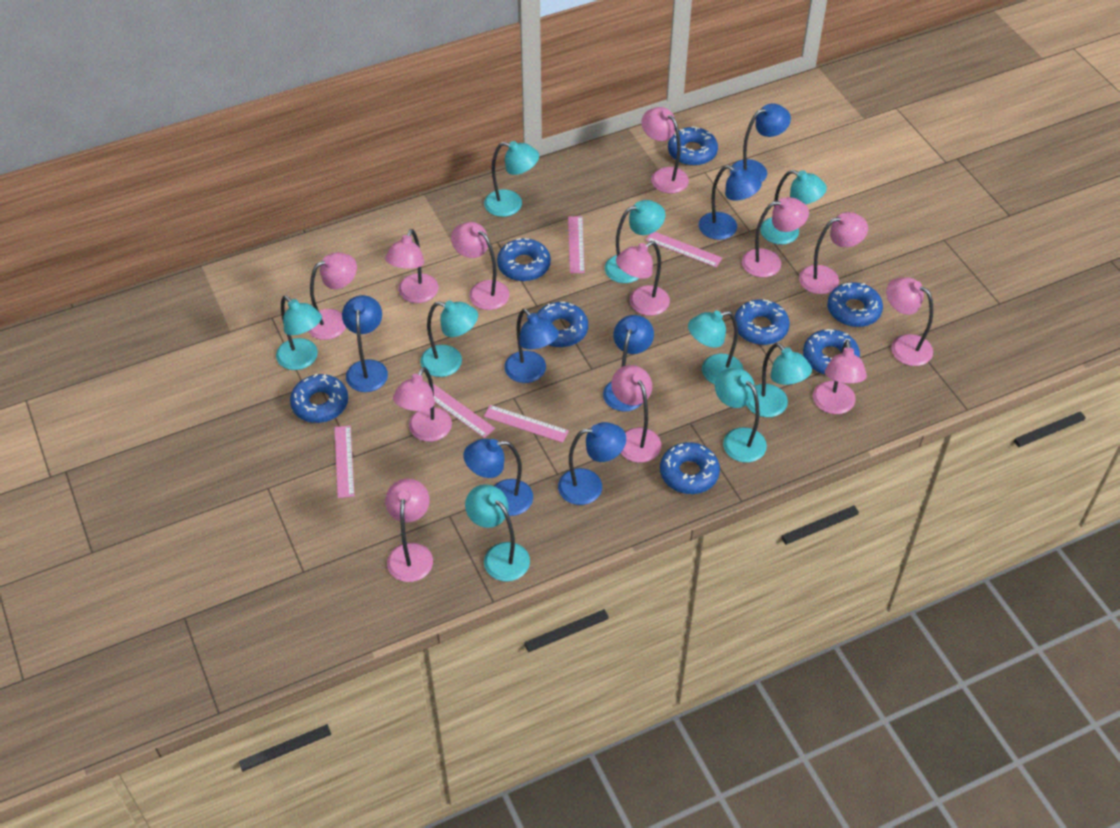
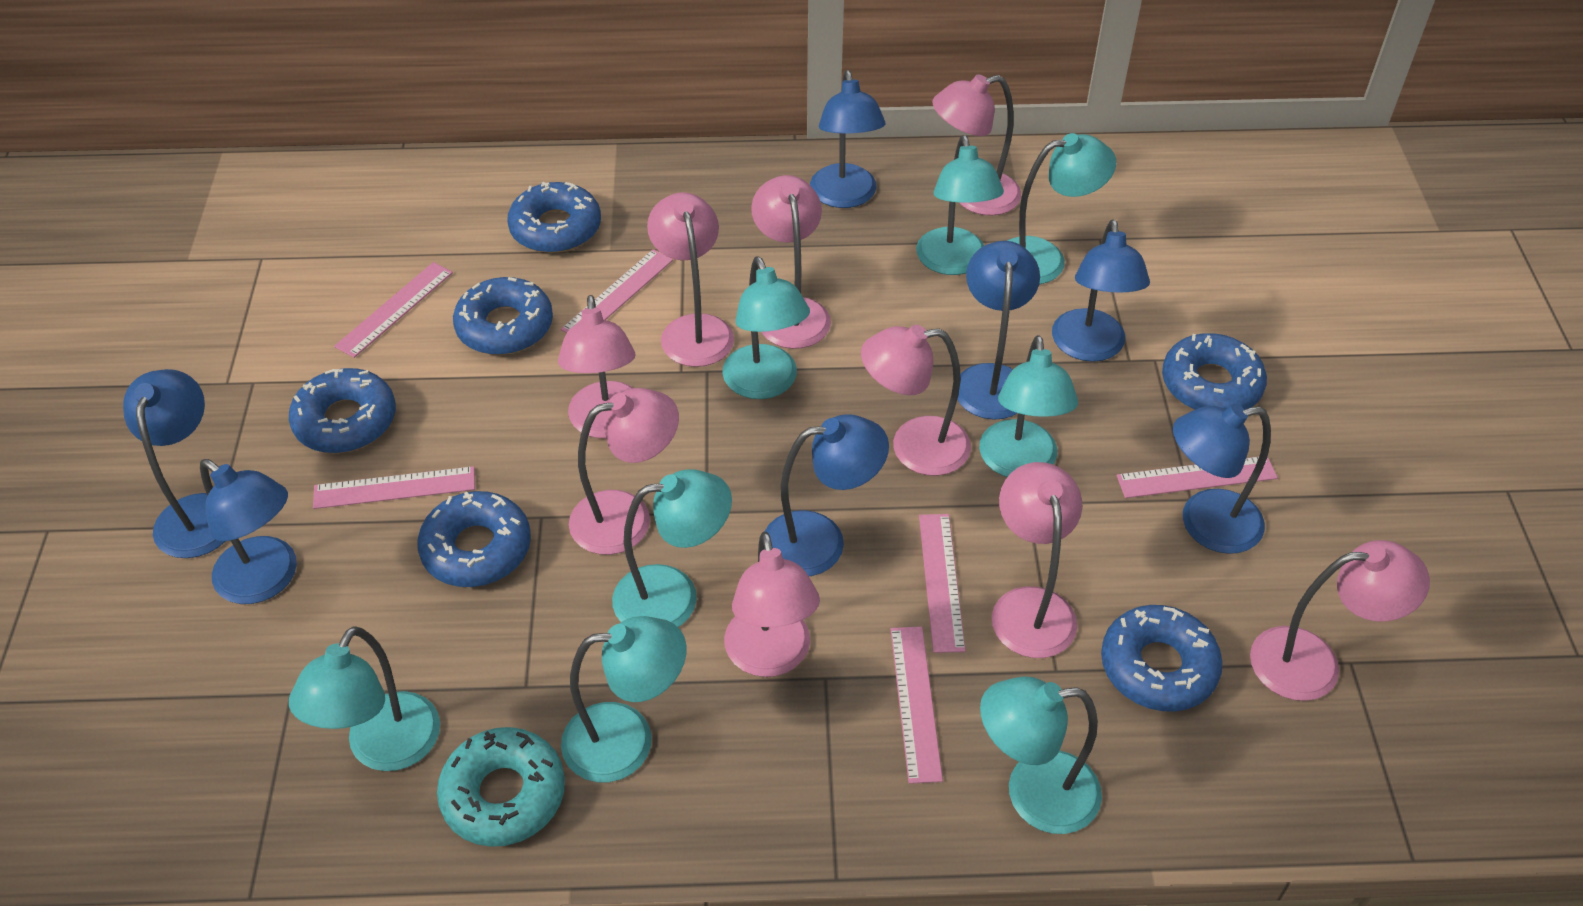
blue donut: [290,373,348,423] [497,238,551,281] [537,302,588,347] [660,442,720,494] [668,127,718,166] [735,300,790,345] [803,329,860,375] [827,282,883,327] = 8 -> [289,368,396,453] [417,491,531,587] [453,277,553,355] [507,182,601,253] [1101,605,1223,712] [1162,333,1267,410] = 6
pink lamp: [308,253,357,340] [385,229,438,303] [385,479,433,582] [393,367,452,442] [451,222,510,310] [611,365,661,463] [616,241,670,316] [641,107,689,194] [742,197,809,277] [799,212,868,294] [813,340,867,414] [886,277,933,366] = 12 -> [558,295,635,438] [569,388,679,555] [647,192,734,367] [724,532,820,677] [751,175,831,349] [861,325,971,476] [932,74,1021,216] [992,462,1082,658] [1250,540,1430,701] = 9
pink ruler: [334,426,354,498] [433,384,495,438] [484,405,569,443] [568,216,585,273] [646,232,722,267] = 5 -> [313,466,475,509] [334,262,453,358] [561,249,673,333] [890,626,943,784] [919,514,966,653] [1117,457,1278,498] = 6
turquoise donut: none = 0 -> [437,727,565,847] = 1
turquoise lamp: [276,296,322,370] [420,301,478,377] [465,484,530,582] [484,141,539,217] [605,200,665,283] [688,311,744,384] [715,368,767,463] [747,343,812,417] [760,170,827,245] = 9 -> [289,626,440,771] [561,616,686,782] [612,469,732,627] [722,256,810,399] [916,135,1004,275] [979,335,1078,477] [980,677,1102,834] [1007,133,1116,284] = 8

